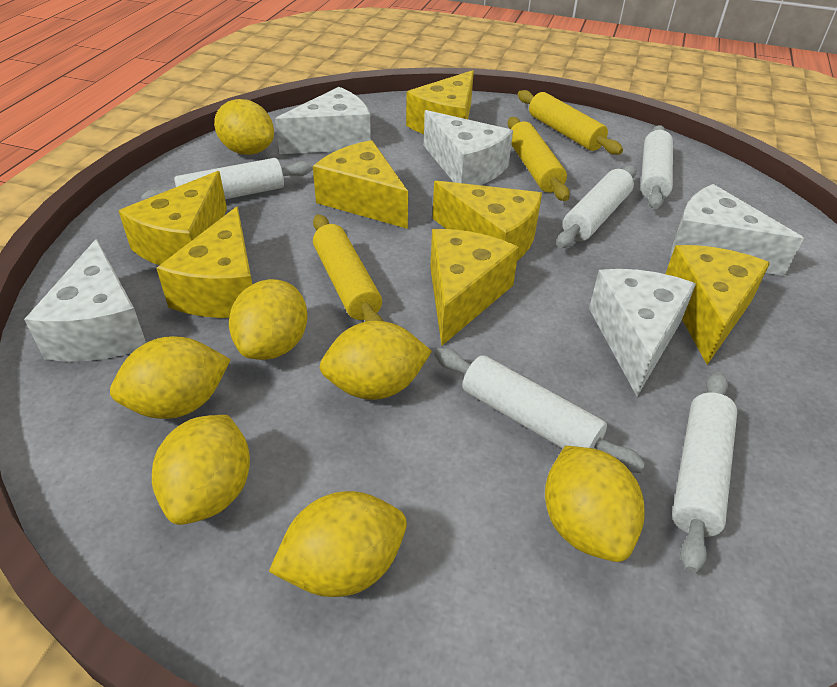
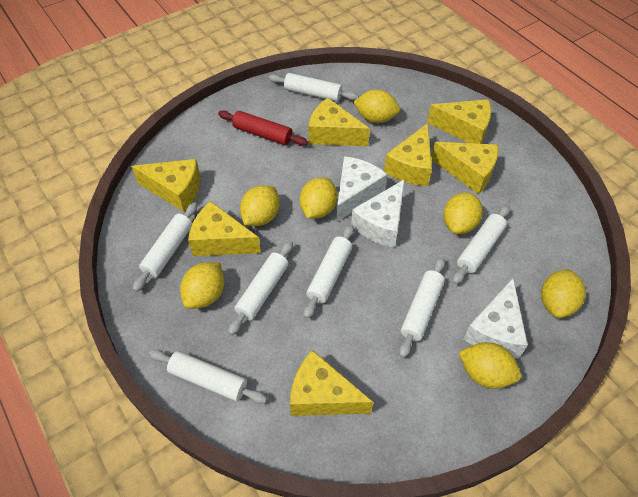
red rolling pin: none = 0 -> [218,111,308,146] = 1
white cheese: [24,239,146,361] [275,87,371,154] [424,110,513,185] [589,269,696,396] [670,184,804,276] = 5 -> [336,156,388,223] [351,179,405,248] [464,278,528,358] = 3
white rolling pin: [141,158,313,200] [434,348,646,473] [557,165,637,248] [641,125,673,209] [672,372,737,573] = 5 -> [133,202,197,292] [149,349,267,403] [228,241,293,335] [269,73,359,102] [304,224,354,319] [399,257,445,358] [452,205,510,284] = 7
yellow rolling pin: [313,214,383,322] [508,117,570,201] [518,90,623,155] = 3 -> none = 0

